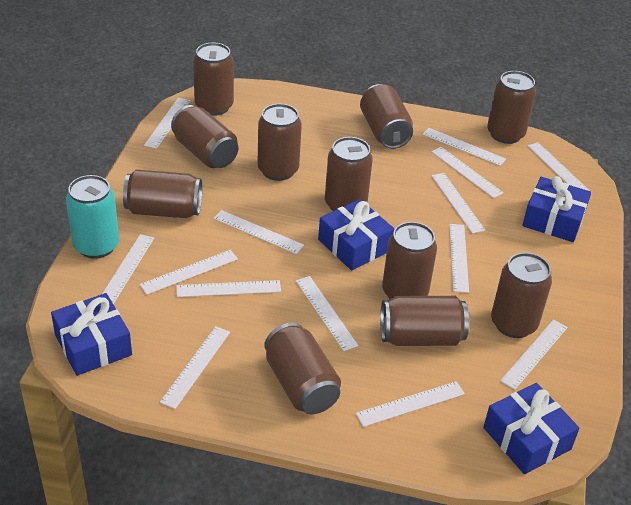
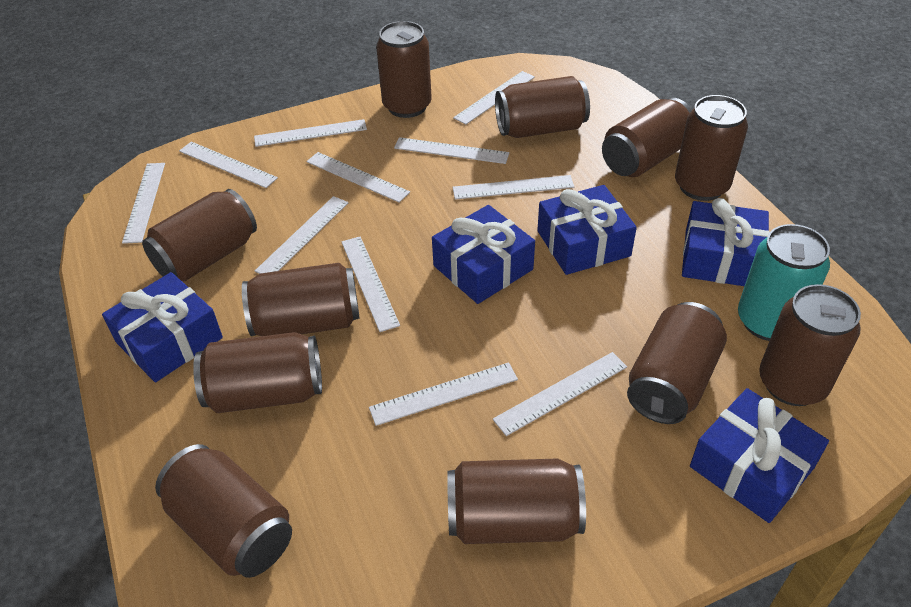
blue gift: [51,293,132,376] [318,199,394,270] [483,383,580,474] [522,176,591,242] = 4 -> [102,272,223,383] [432,205,535,304] [537,185,637,275] [682,198,770,286] [690,388,829,523] = 5
white ruler: [102,234,154,304] [140,250,238,295] [144,98,190,149] [160,326,230,409] [176,280,281,297] [213,210,304,254] [296,276,358,351] [356,381,465,427] [422,128,506,166] [431,147,504,198] [431,173,485,234] [449,224,469,293] [500,319,568,390] [528,142,592,194] = 14 -> [122,163,165,244] [179,142,278,188] [254,119,367,147] [255,196,349,274] [306,152,410,203] [341,237,400,332] [369,362,518,426] [394,137,509,164] [453,71,535,125] [453,175,574,200] [493,352,627,436] = 11

